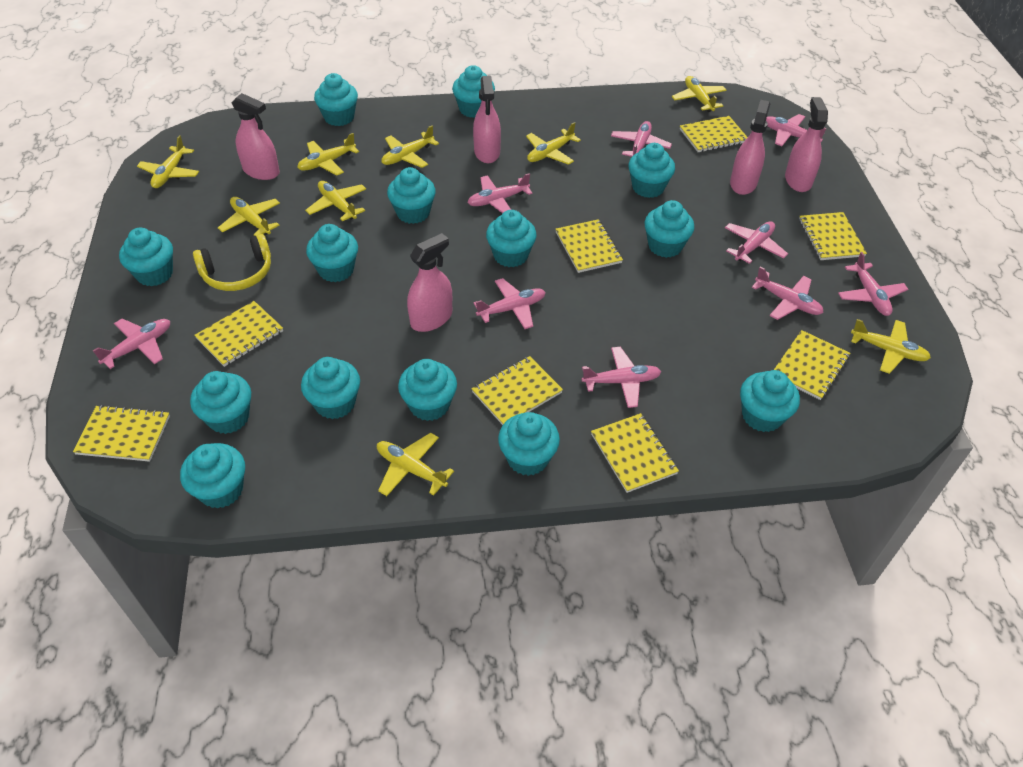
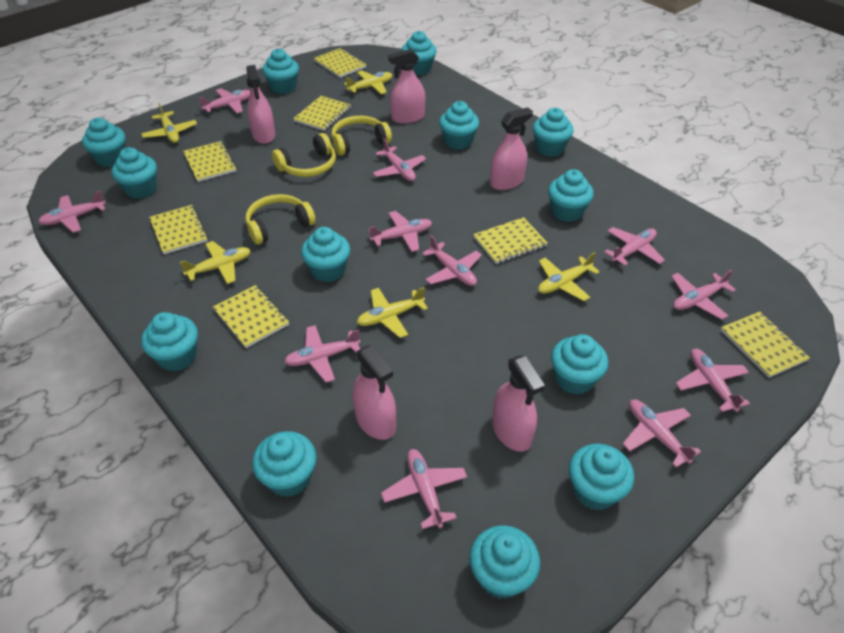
pink plane: [93,319,170,369] [467,173,533,213] [473,278,546,329] [581,347,661,408] [611,121,672,157] [725,221,788,264] [752,267,824,320] [766,114,826,146] [838,252,908,316] = 9 -> [38,191,106,233] [199,88,250,113] [284,325,361,382] [368,211,432,252] [373,138,426,181] [381,449,467,529] [422,235,482,286] [604,227,665,266] [623,400,701,467] [671,270,736,320] [676,349,750,412] = 11
turquoise cupcake: [119,227,173,286] [180,443,245,509] [190,371,251,434] [301,357,360,419] [306,224,358,282] [314,73,358,126] [387,167,436,224] [398,359,457,421] [452,65,495,118] [486,210,537,267] [498,412,560,476] [628,143,675,198] [644,200,694,258] [740,370,800,432] = 14 -> [82,118,126,167] [112,147,157,199] [141,312,198,372] [252,431,316,497] [262,48,299,94] [301,227,350,282] [402,31,437,75] [439,101,479,150] [469,526,540,599] [533,108,573,157] [548,169,594,222] [551,334,608,395] [569,444,634,510] = 13
yellow headphones: [193,234,271,291] = 1 -> [246,194,316,245] [272,133,336,177] [331,116,392,156] = 3
yellow notebook: [73,405,170,462] [194,301,283,367] [472,356,563,425] [556,219,623,273] [591,413,679,493] [680,116,748,152] [774,330,850,400] [799,212,867,260] = 8 -> [149,205,208,254] [183,141,237,182] [213,285,289,348] [293,96,351,131] [314,48,367,78] [473,217,547,264] [721,312,810,378] = 7
yellow plane: [137,135,199,188] [218,197,280,236] [297,133,359,175] [305,181,366,221] [377,433,454,496] [381,125,439,168] [526,122,581,165] [672,76,727,112] [851,319,931,374] = 9 -> [141,103,197,143] [180,241,251,284] [344,70,392,94] [357,287,428,338] [538,252,600,301] = 5

